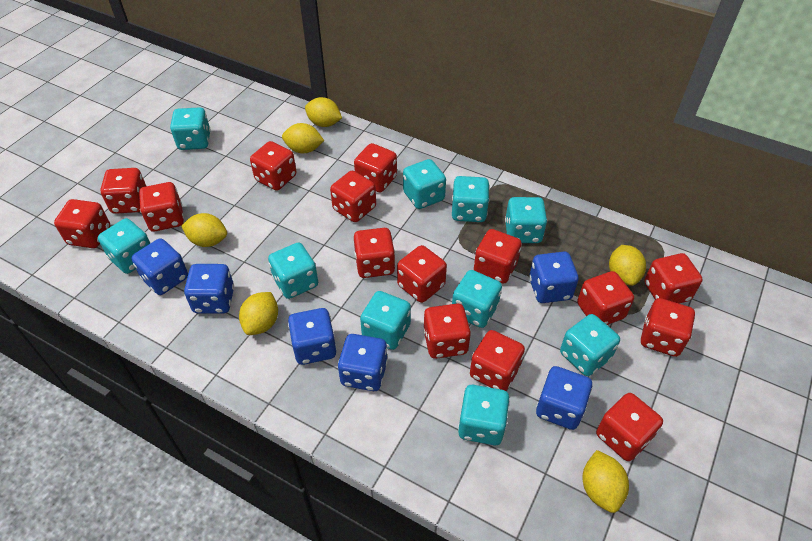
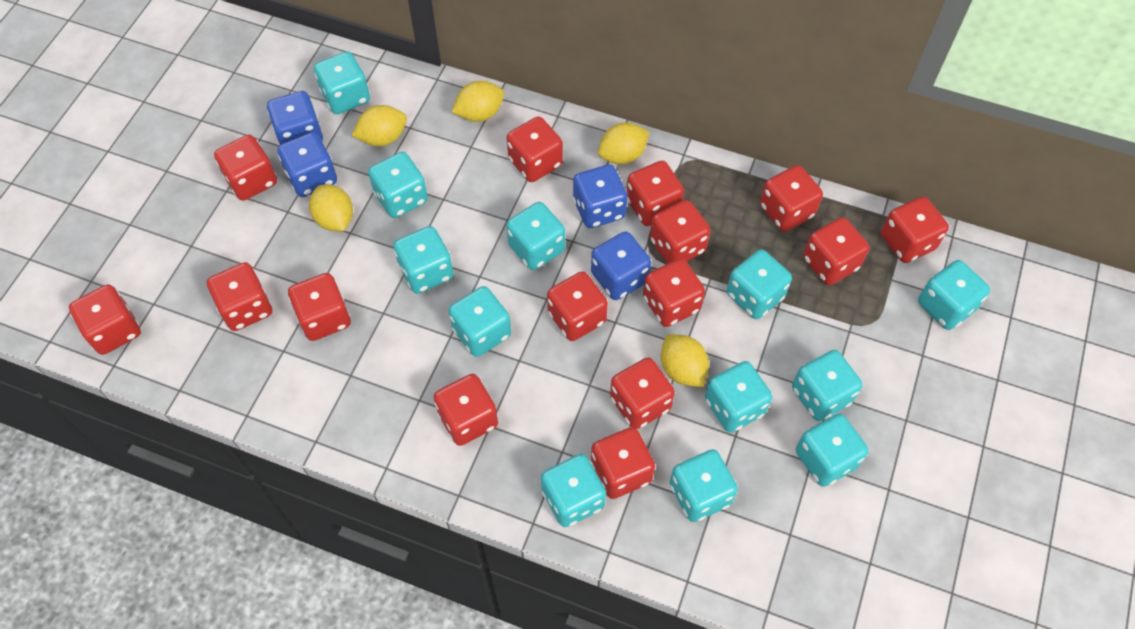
blue dice: [131,238,188,295] [184,264,234,313] [288,308,337,365] [338,334,388,391] [529,252,579,303] [536,366,592,430] = 6 -> [267,91,323,146] [277,132,337,197] [573,164,627,228] [591,231,651,300] = 4
turquoise dice: [98,218,150,274] [170,107,211,150] [268,243,318,299] [360,291,411,350] [403,159,446,209] [452,176,489,222] [452,270,502,328] [458,385,510,445] [505,197,547,243] [560,314,620,376] = 10 -> [314,51,370,114] [368,152,428,218] [393,226,454,294] [448,286,511,357] [506,202,565,270] [541,454,606,527] [670,449,738,522] [705,361,772,433] [727,249,792,319] [792,350,862,421] [796,414,868,487] [918,260,990,330] = 12
yellow lemon: [181,213,227,247] [239,292,278,335] [282,123,324,153] [305,97,342,127] [583,450,629,513] [609,245,646,286] = 6 -> [309,184,353,231] [352,105,407,146] [452,81,504,122] [598,122,649,165] [661,334,709,387] = 5

